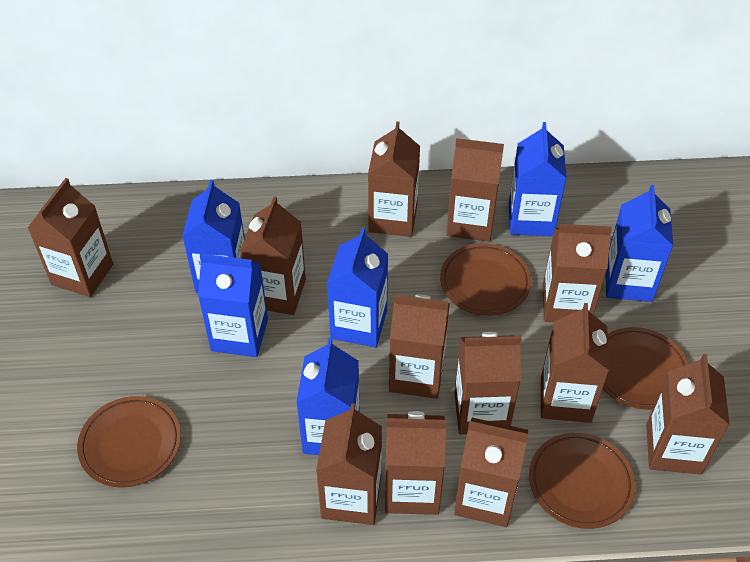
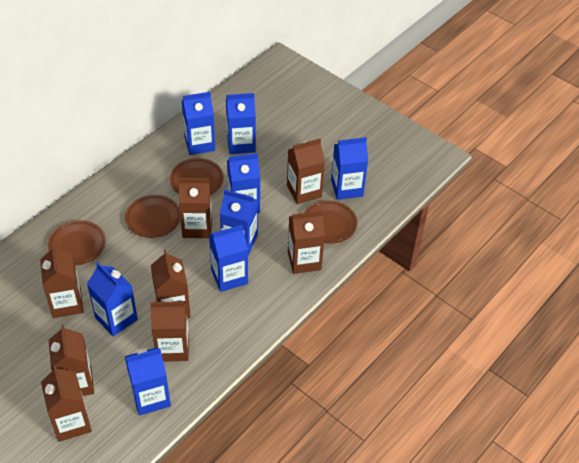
blue carton: [182,180,245,293] [198,254,268,357] [296,338,360,455] [327,228,388,347] [509,122,567,236] [605,185,673,302] = 6 -> [87,262,138,337] [125,347,171,416] [182,92,215,155] [209,225,248,292] [220,190,258,256] [226,93,256,154] [227,153,260,213] [331,137,368,200] = 8
brown carton: [28,178,113,297] [240,196,306,315] [316,403,382,525] [368,121,420,237] [385,411,447,515] [389,294,450,399] [447,138,504,242] [454,332,522,434] [454,418,528,527] [541,303,609,423] [543,224,612,322] [646,354,730,474] = 12 -> [40,244,84,318] [41,365,92,442] [49,325,94,396] [150,299,189,362] [151,250,191,319] [179,178,212,238] [287,139,325,204] [288,211,325,274] = 8

